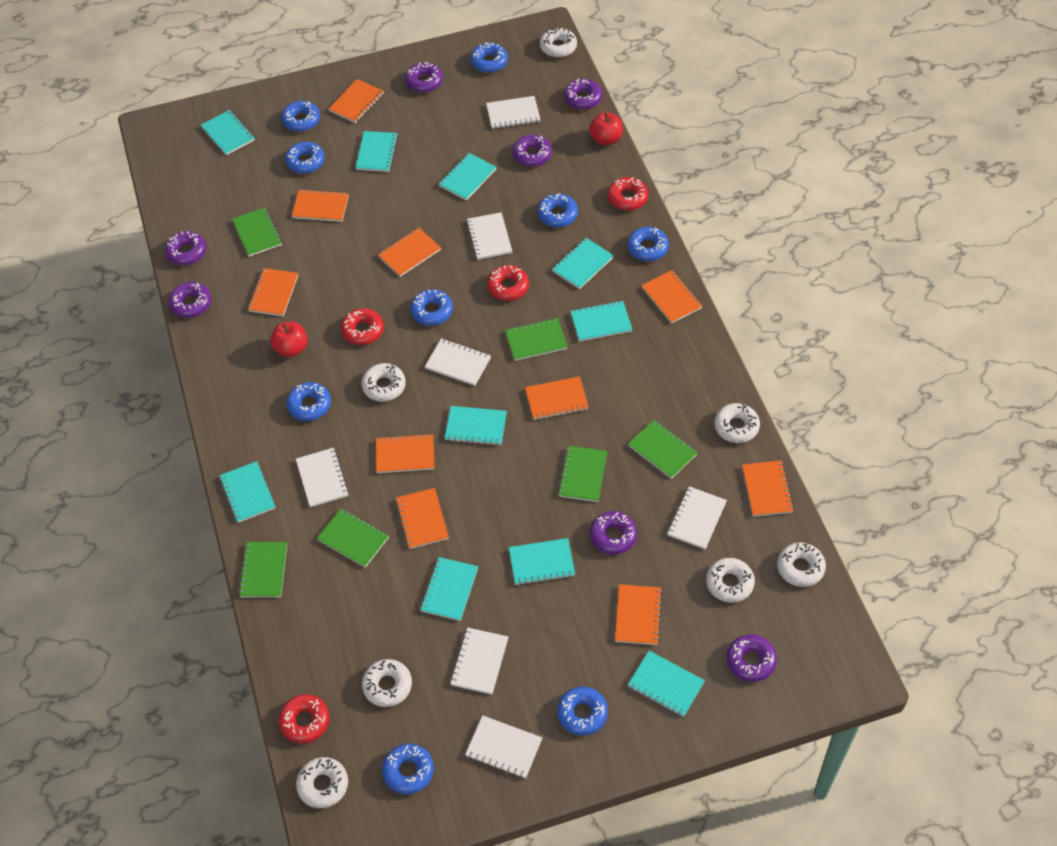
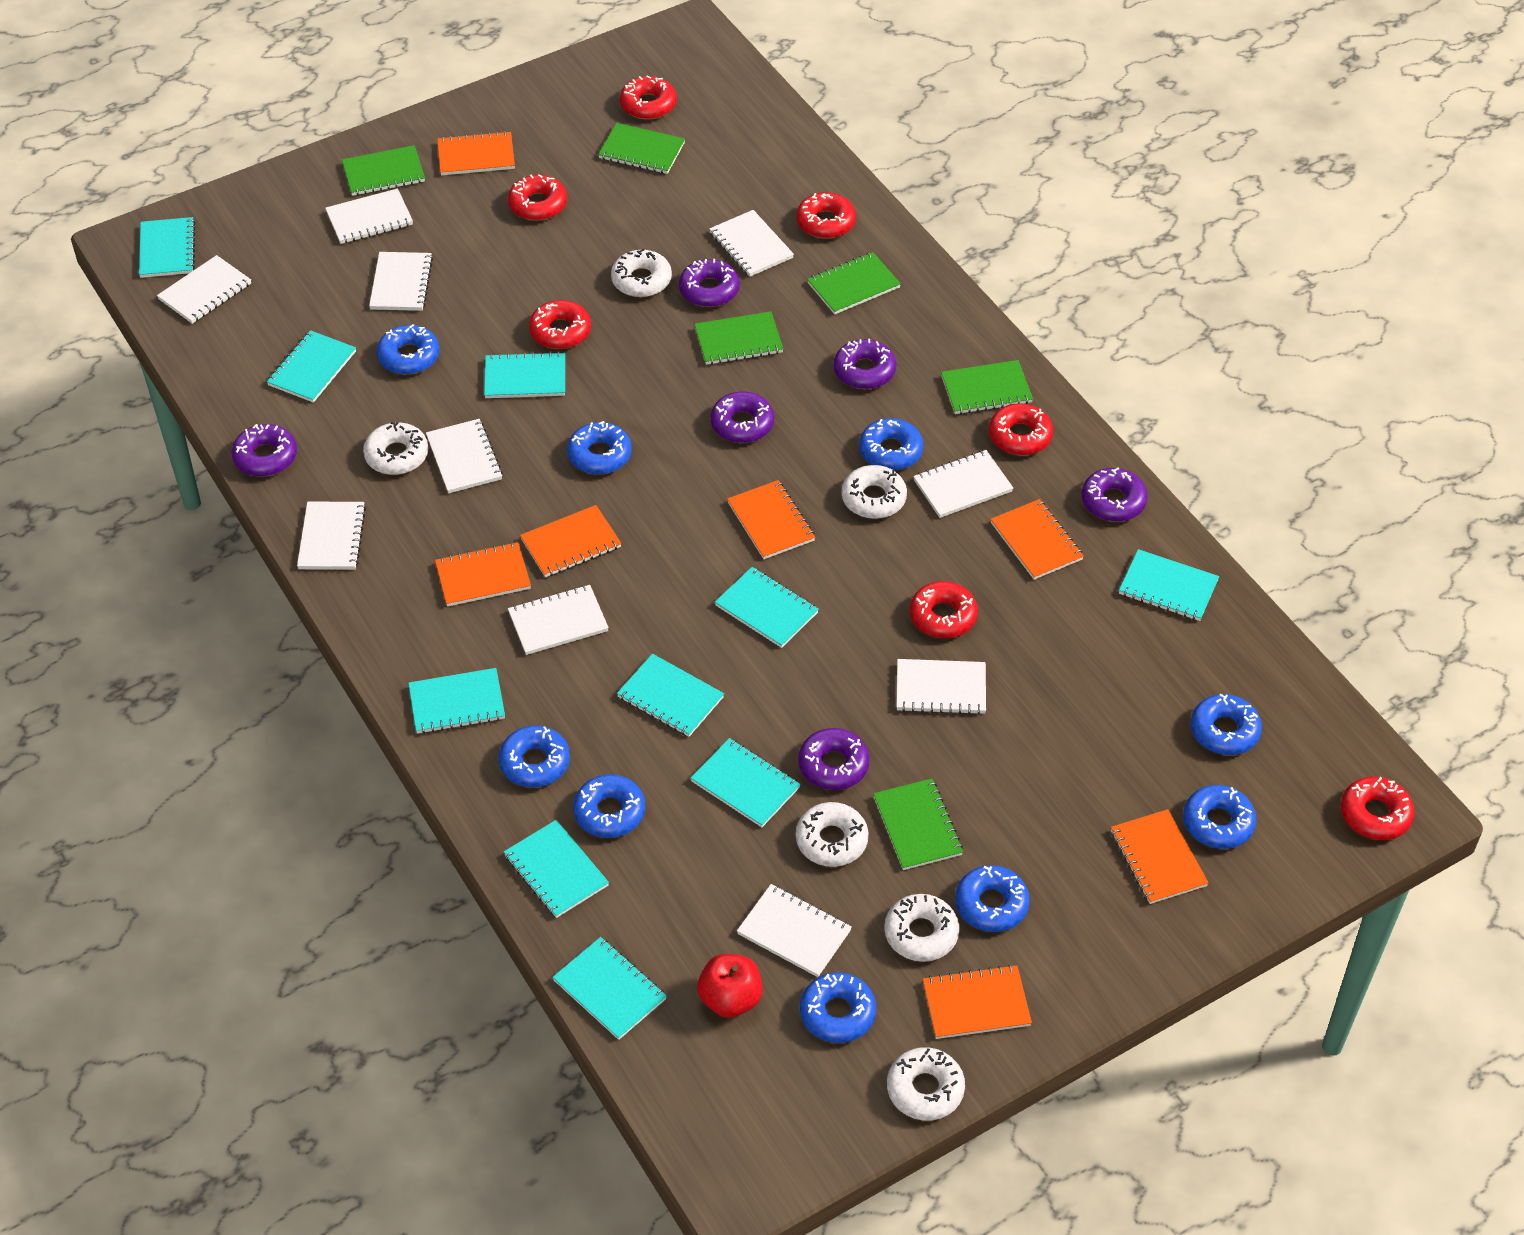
orange notebook: [248,268,298,316] [292,189,349,222] [328,79,384,123] [376,434,434,473] [378,228,441,277] [395,488,449,549] [525,376,589,420] [615,584,662,645] [642,270,702,323] [742,460,794,517] = 10 -> [435,542,531,607] [437,131,515,175] [520,505,621,577] [727,480,815,559] [923,965,1032,1039] [991,499,1084,580] [1111,809,1209,904] = 7
purple donut: [165,231,206,265] [168,282,211,318] [405,62,443,93] [512,135,552,167] [564,78,602,109] [590,511,637,554] [727,634,777,682] = 7 -> [232,424,297,476] [679,259,740,307] [711,391,774,443] [798,728,870,790] [834,339,896,389] [1082,467,1148,522] = 6
red apple: [270,322,308,357] [589,112,623,145] = 2 -> [697,954,763,1018] = 1
red donut: [279,694,329,743] [341,308,384,345] [487,265,529,301] [608,177,648,210] = 4 -> [508,174,567,221] [529,300,591,349] [620,75,677,120] [797,192,856,239] [910,581,978,638] [989,403,1053,455] [1341,776,1415,840] = 7
white donut: [296,757,348,808] [362,363,406,402] [362,659,412,707] [540,28,577,58] [706,558,755,603] [714,403,760,443] [777,543,826,587] = 7 -> [363,422,428,475] [611,248,672,297] [796,802,868,867] [842,465,907,519] [884,894,959,962] [887,1047,965,1120] = 6
white notebook: [296,448,349,507] [425,338,491,386] [450,627,508,695] [465,715,542,778] [466,212,512,260] [486,96,540,129] [667,486,727,549] = 7 -> [157,255,251,324] [297,502,366,570] [325,188,413,244] [369,252,433,311] [426,419,503,493] [508,585,609,655] [709,210,794,277] [737,884,852,977] [897,659,986,715] [913,450,1013,518] = 10

